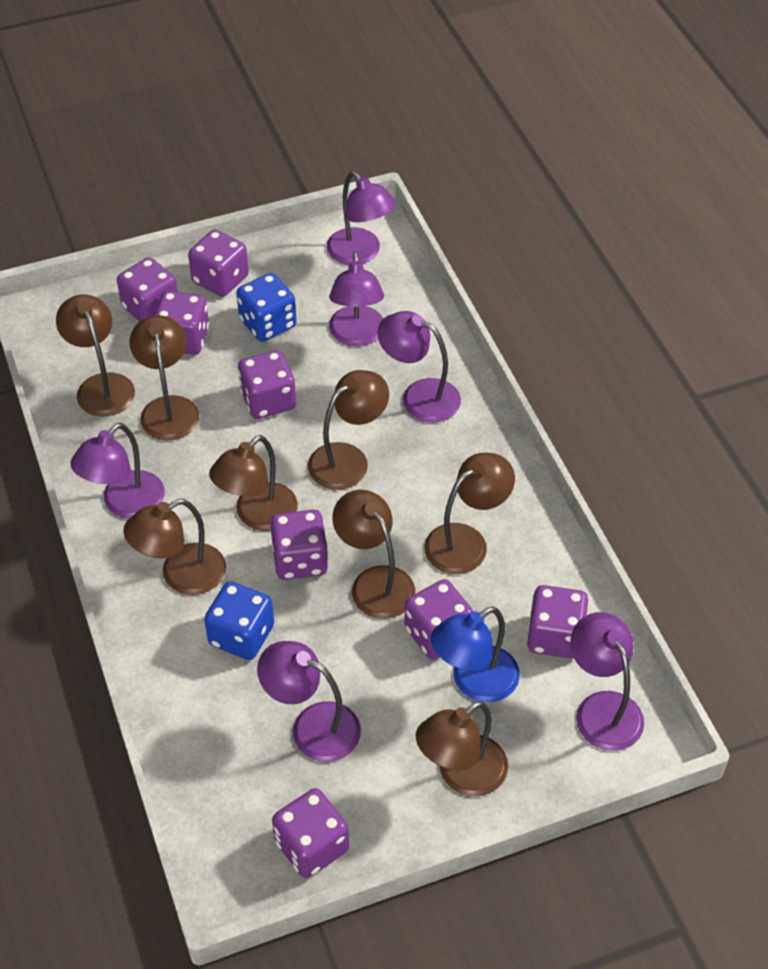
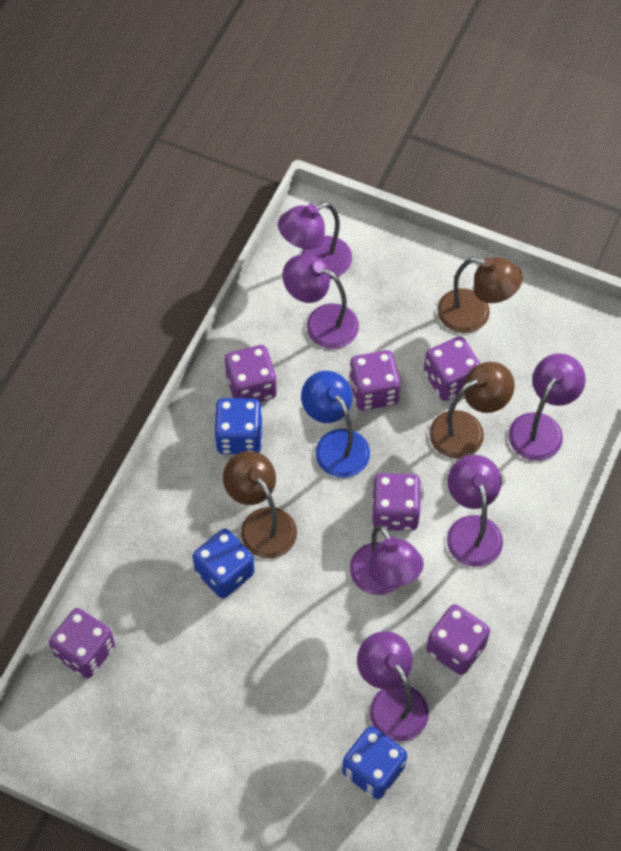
blue dice: [204,581,274,660] [236,273,297,342] = 2 -> [193,529,255,598] [214,398,262,454] [342,726,407,799] = 3
brown lamp: [56,295,135,416] [123,499,226,595] [130,315,199,440] [209,435,298,531] [308,370,389,490] [332,490,415,619] [416,701,508,796] [424,453,515,574] = 8 -> [223,451,297,559] [429,362,515,459] [437,257,523,333] = 3
purple dice: [117,257,178,322] [154,291,209,355] [188,230,249,297] [238,350,296,419] [270,510,328,580] [272,788,349,878] [404,579,473,660] [527,585,588,659] = 8 -> [49,608,115,678] [225,345,277,402] [349,350,401,411] [372,473,421,531] [424,336,480,401] [426,604,490,675] = 6

